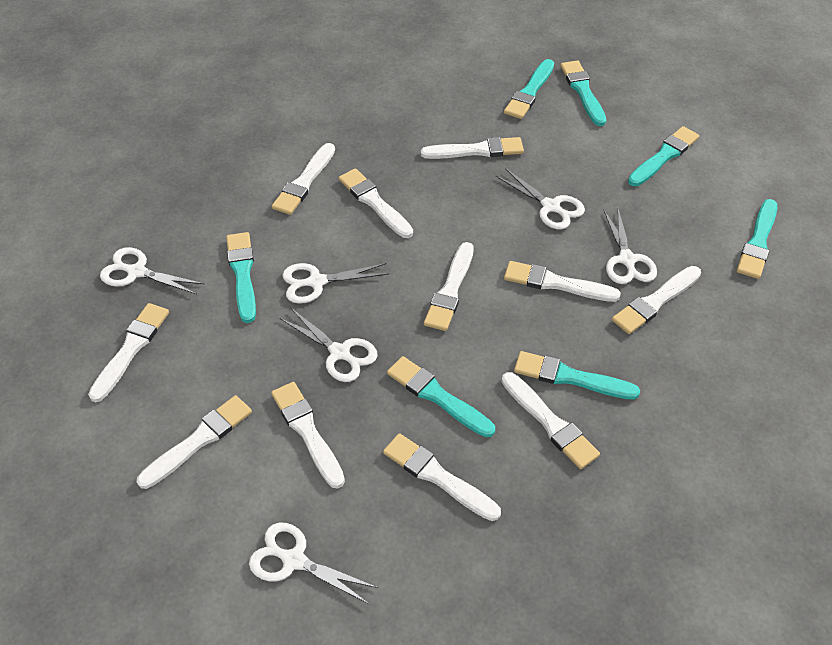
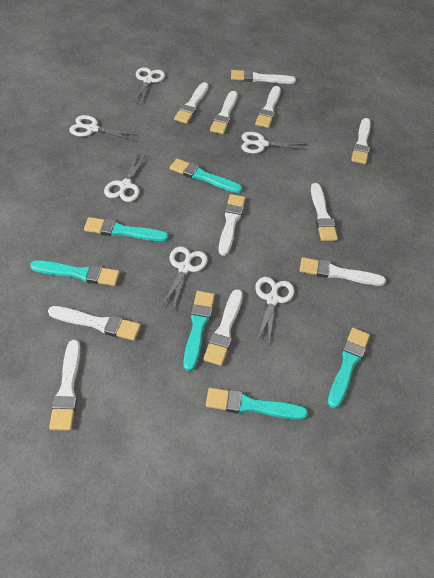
turquoise brush: [226,232,256,323] [387,356,495,438] [504,59,554,119] [514,351,640,400] [560,60,606,126] [628,126,699,186] [737,199,777,279] = 7 -> [30,260,120,286] [84,217,169,242] [170,159,243,193] [183,291,215,371] [206,388,308,420] [328,328,370,408] = 6

